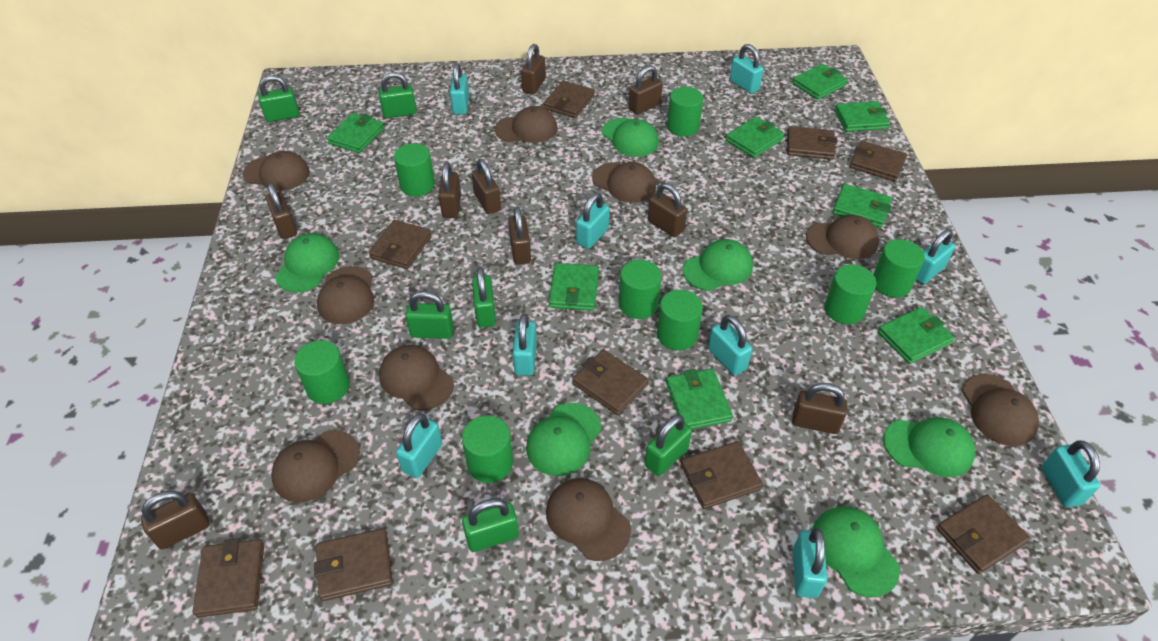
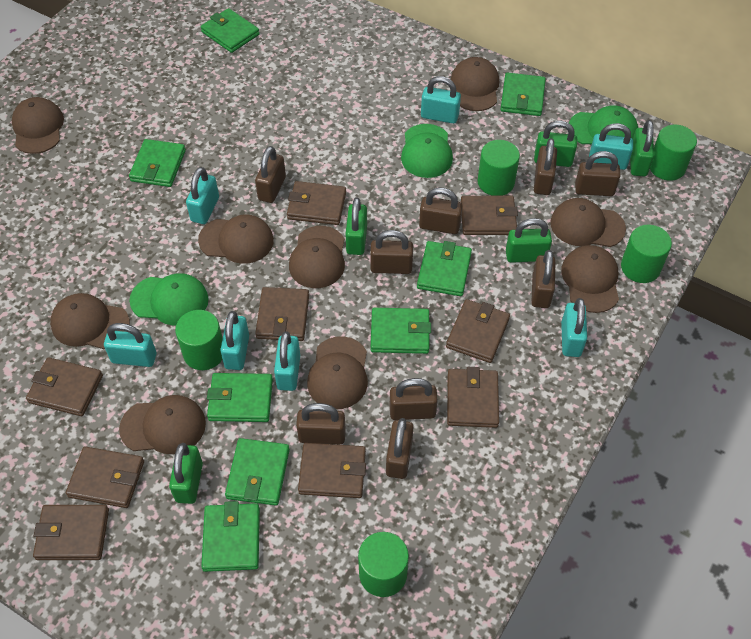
green cap: [275,233,339,293] [526,403,601,476] [602,118,659,157] [682,239,753,291] [812,506,900,597] [883,417,975,477] = 6 -> [129,273,209,326] [401,124,453,178] [569,105,638,144] = 3
green cylinder: [294,340,350,404] [394,143,435,196] [462,416,513,483] [619,260,662,319] [657,290,703,351] [667,87,703,137] [825,265,876,324] [873,239,925,298] = 8 -> [175,310,223,370] [358,532,409,597] [477,140,520,196] [621,225,672,283] [650,125,697,181] = 5
green padlock: [258,75,299,122] [379,72,417,118] [405,291,454,339] [462,499,519,552] [472,267,496,328] [645,415,692,476] = 6 -> [169,443,203,504] [346,197,367,255] [506,218,552,263] [534,121,577,167] [630,120,654,176] = 5
turquoise padlock: [396,413,442,478] [450,63,469,114] [513,314,537,376] [576,193,610,249] [708,315,752,376] [730,44,764,94] [793,528,827,598] [916,229,955,284] [1042,441,1100,507] = 9 -> [104,323,157,367] [186,167,219,224] [220,311,249,370] [274,331,300,391] [421,76,461,124] [561,298,587,357] [589,123,633,170] = 7

